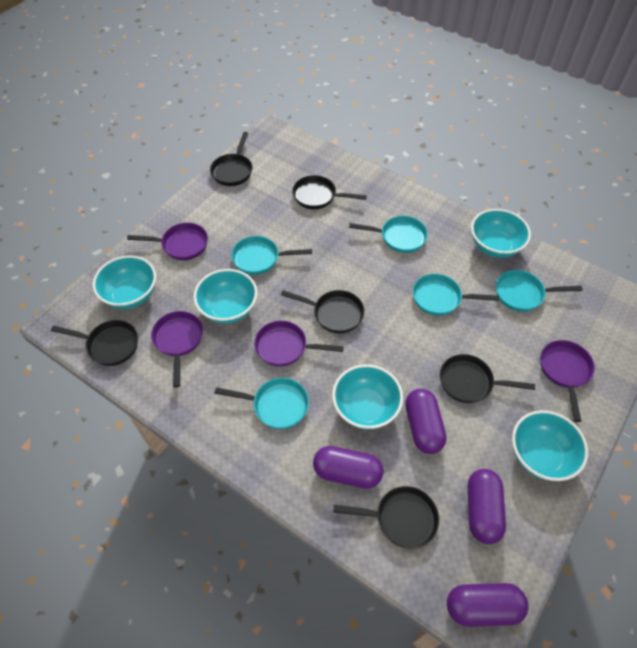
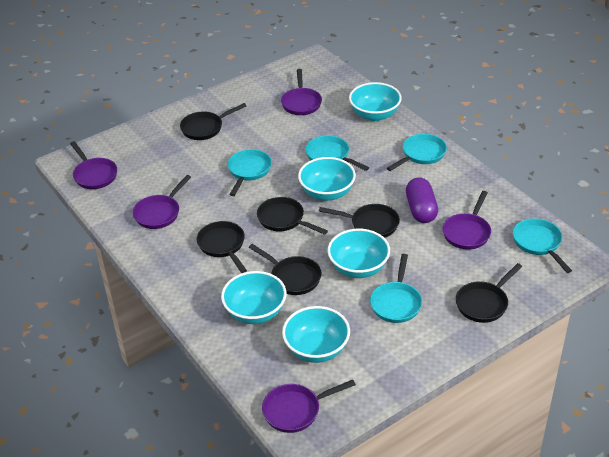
purple capsule: [313,446,383,489] [405,389,447,454] [447,583,529,627] [468,469,506,544] = 4 -> [406,177,438,223] = 1
purple pan: [127,223,208,260] [151,311,203,387] [254,321,344,367] [540,340,595,422] = 4 -> [70,141,117,189] [133,175,191,229] [262,380,356,433] [281,69,322,115] [442,191,491,250] = 5

